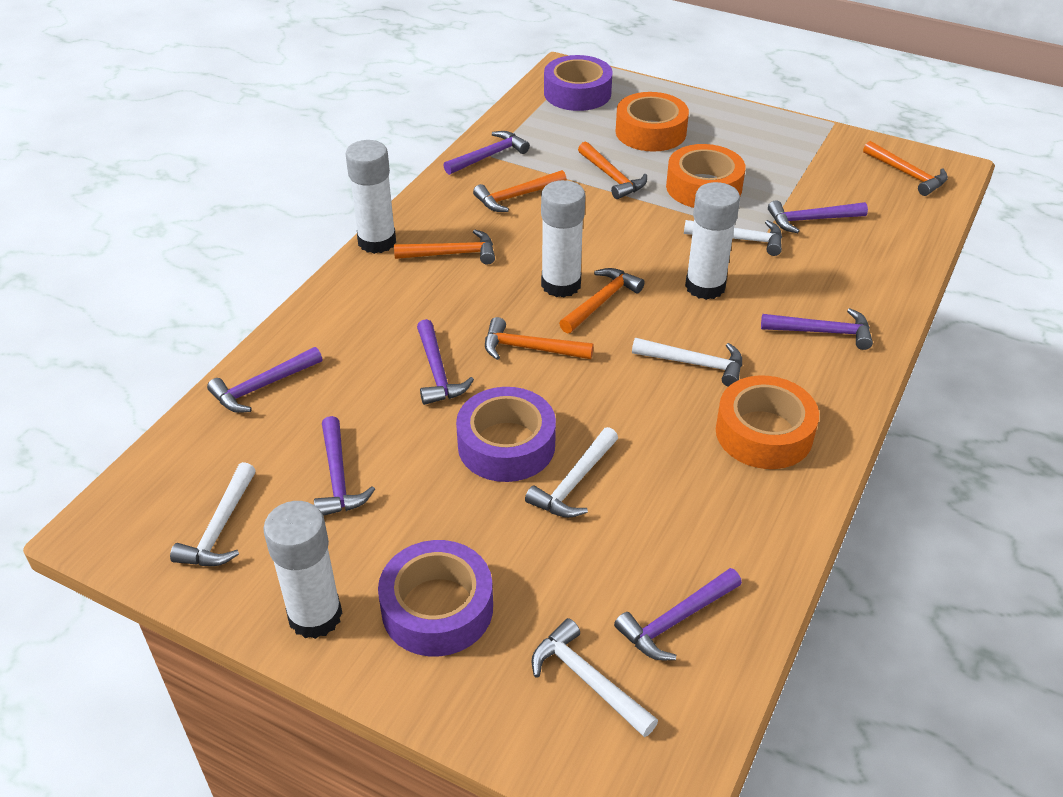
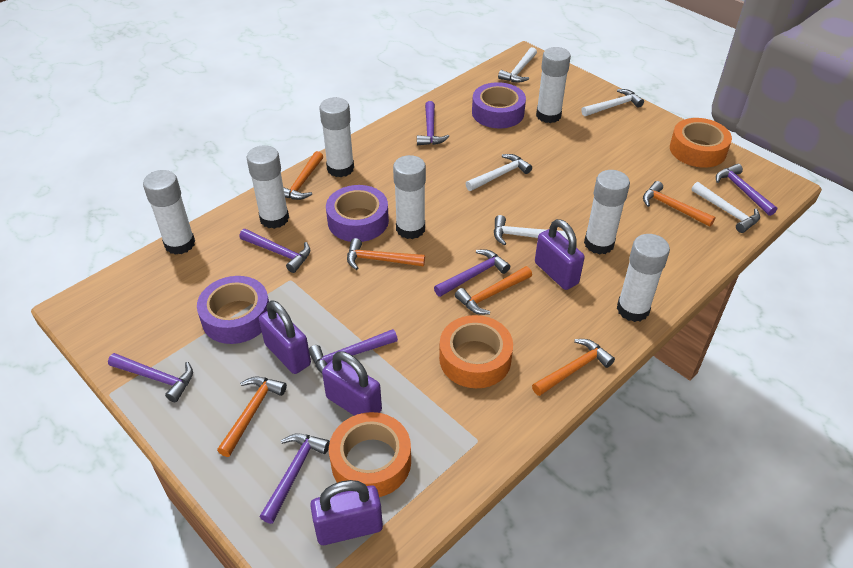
purple padlock: none = 0 -> [259,300,311,374] [310,480,383,545] [322,351,382,416] [535,219,585,290] = 4
white glue stick: [263,501,342,639] [345,140,396,254] [541,180,585,297] [685,182,740,300] = 4 -> [143,170,195,255] [246,145,289,229] [319,97,354,177] [393,155,426,239] [536,47,571,123] [584,170,630,255] [617,234,670,322] = 7

